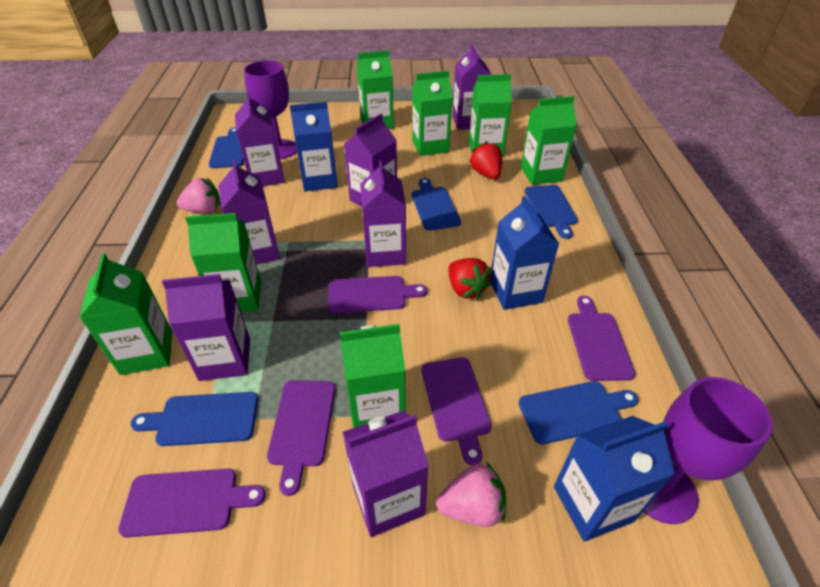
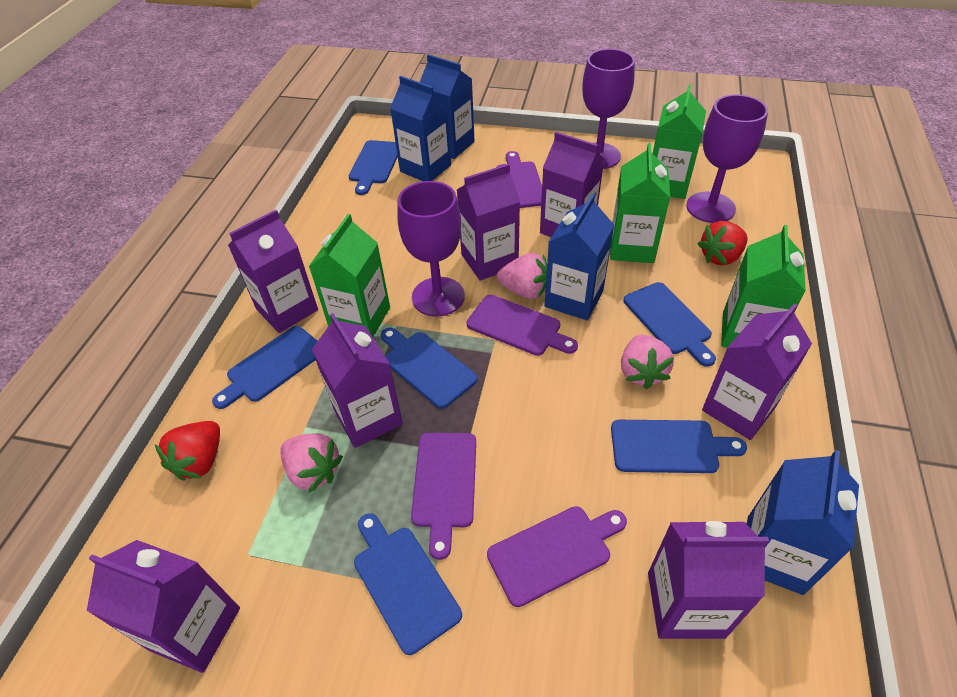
blue carton: [290,102,338,192] [490,196,559,310] [554,416,675,542] = 3 -> [390,76,451,181] [420,54,475,159] [545,193,614,321] [747,450,859,595] = 4
blue cutting board: [131,392,258,446] [209,128,244,168] [412,178,461,231] [519,381,638,444] [525,185,578,239] = 5 -> [212,326,318,409] [349,140,398,195] [354,513,462,655] [381,328,478,409] [611,420,747,473] [623,282,716,367] = 6
green carton: [79,253,173,375] [185,213,261,312] [339,324,406,428] [357,50,394,129] [412,71,453,156] [469,74,512,156] [521,96,577,185] = 7 -> [308,214,390,337] [610,143,670,263] [653,84,706,199] [721,225,806,348] = 4
pink strawberry: [177,178,221,213] [436,462,506,527] = 2 -> [280,433,343,493] [497,253,547,299] [621,335,674,389] = 3
purple cutting board: [118,469,266,537] [267,380,335,496] [328,276,427,313] [421,357,492,465] [568,296,636,381] = 5 -> [411,433,476,560] [467,295,578,356] [487,506,627,607] [497,151,542,208] = 4
purple goblet: [244,60,297,159] [643,377,772,524] = 2 -> [397,181,465,316] [582,49,635,169] [686,95,768,223] = 3

